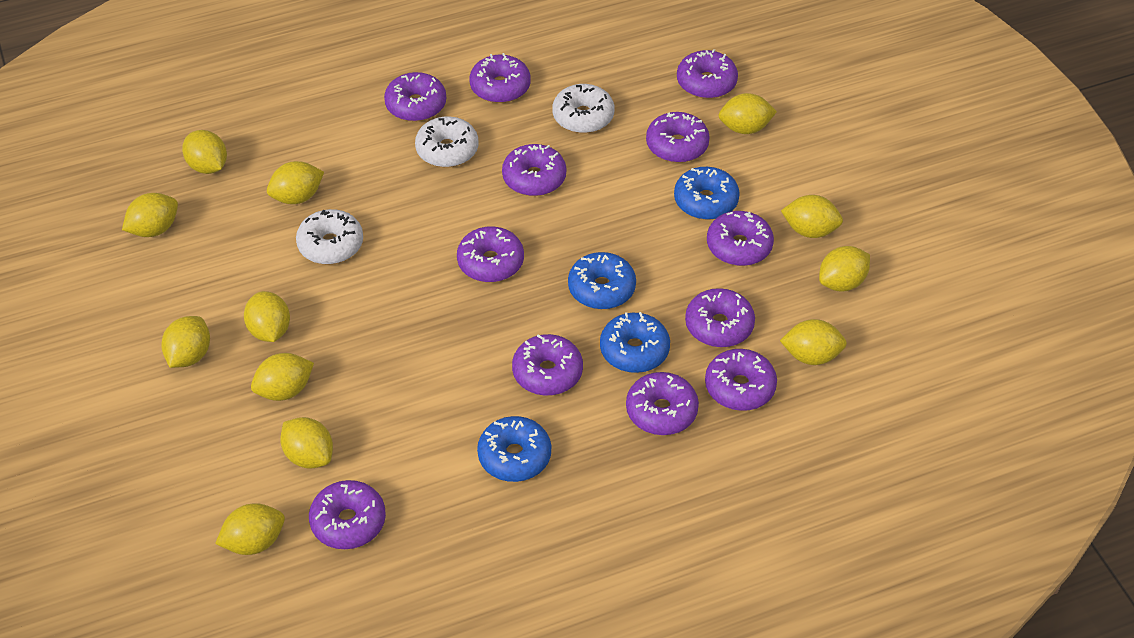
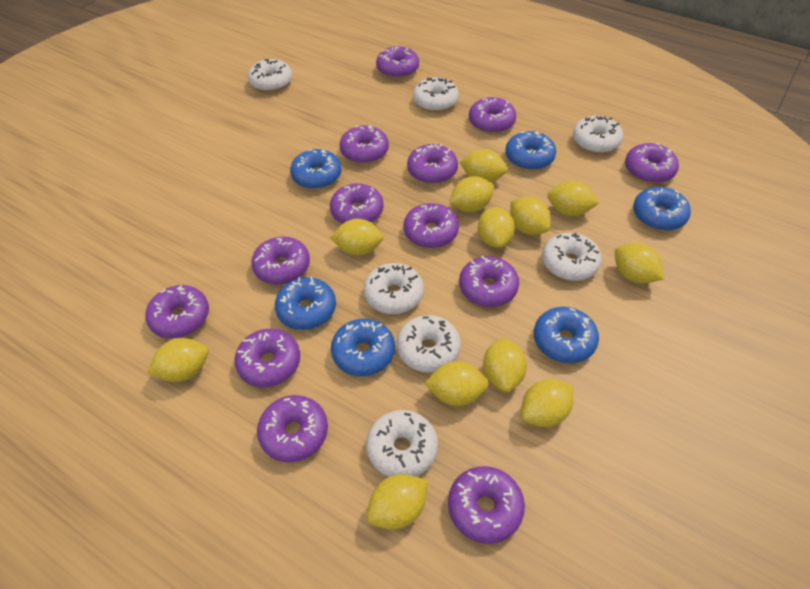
blue donut: [477,416,551,482] [568,252,636,309] [600,312,670,373] [674,167,740,220] = 4 -> [275,277,336,330] [290,149,342,189] [331,319,395,376] [505,131,556,170] [534,307,599,363] [633,187,691,231] = 6
purple donut: [309,480,386,549] [384,72,446,122] [457,226,524,282] [470,53,531,103] [502,144,566,196] [512,334,583,396] [626,372,699,435] [646,112,710,163] [677,49,738,99] [685,288,755,347] [705,349,777,411] [707,211,774,266] = 12 -> [146,285,209,338] [234,329,300,387] [251,237,310,285] [257,395,328,462] [330,183,384,224] [340,125,389,164] [376,46,419,78] [404,203,459,248] [407,144,458,184] [448,466,525,544] [459,256,519,307] [469,97,516,133] [625,143,679,183] = 13
white donut: [296,209,363,264] [415,116,479,167] [552,84,614,133] = 3 -> [248,59,292,92] [364,263,424,314] [366,410,438,477] [396,315,461,373] [413,77,459,112] [542,233,602,281] [573,116,623,153] = 7

